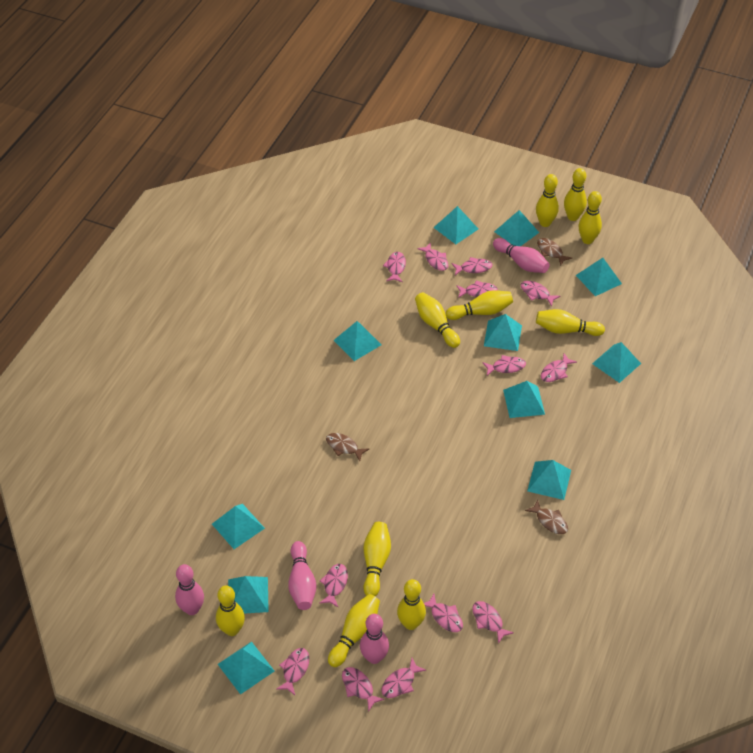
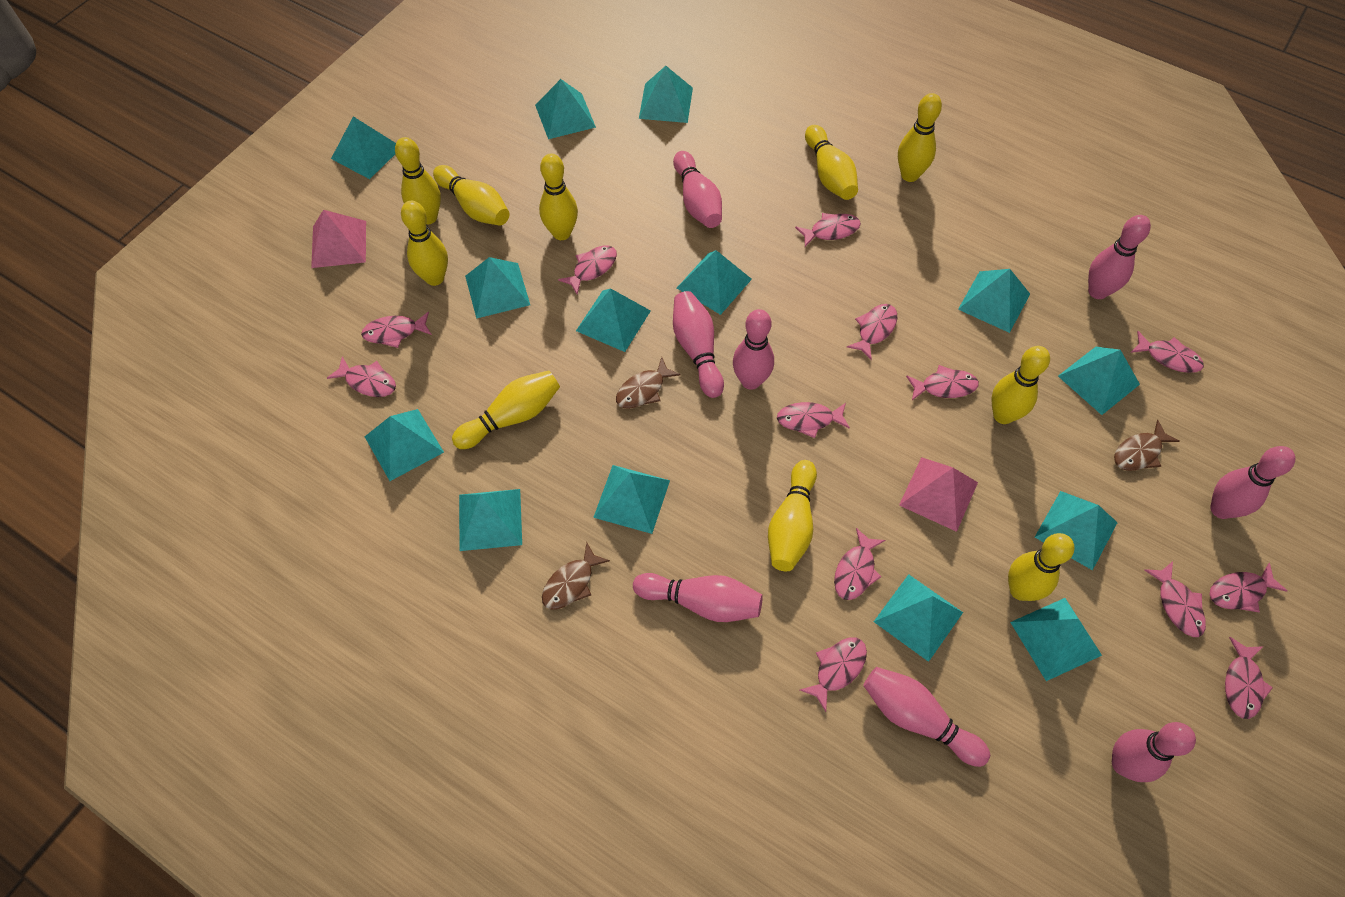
pink bowling pin: [175,564,204,615] [288,541,316,610] [360,614,389,664] [493,238,550,273] = 4 -> [633,573,763,622] [673,151,722,228] [673,291,724,398] [733,309,774,390] [863,667,990,767] [1088,215,1151,299] [1112,722,1196,782] [1210,446,1295,519] = 8
pink pyramid: none = 0 -> [311,210,366,268] [899,457,978,532] = 2
turquoise pyramid: [212,504,265,549] [218,642,274,695] [228,576,269,614] [334,321,381,361] [433,206,478,244] [484,314,522,351] [494,210,539,246] [503,381,545,418] [527,460,571,500] [576,258,622,296] [592,342,641,383] = 11 -> [331,116,396,179] [365,409,444,481] [459,489,522,551] [465,257,530,319] [535,79,596,139] [576,288,651,352] [593,465,670,534] [639,66,693,123] [677,250,752,315] [874,574,963,662] [958,269,1030,333] [1010,598,1102,681] [1035,491,1118,570] [1058,347,1140,415] = 14

